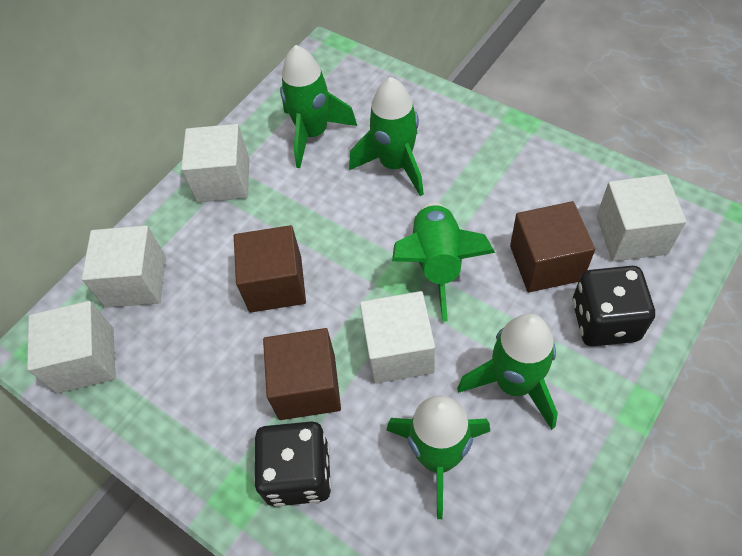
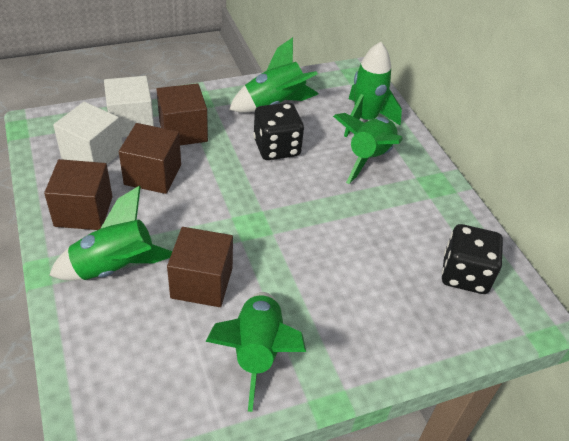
brown cube: [234,225,306,313] [263,328,341,420] [510,201,595,292] = 3 -> [44,159,112,230] [119,123,181,194] [156,83,208,145] [167,227,233,307] = 4
white cube: [27,301,116,393] [82,226,166,308] [181,124,250,202] [360,291,435,384] [597,174,686,261] = 5 -> [53,102,123,164] [104,76,154,137] = 2

